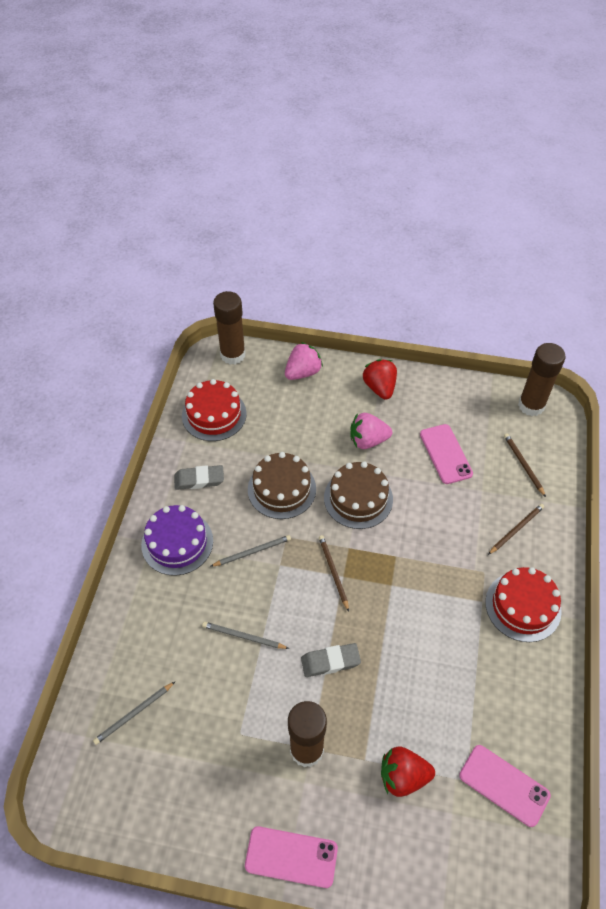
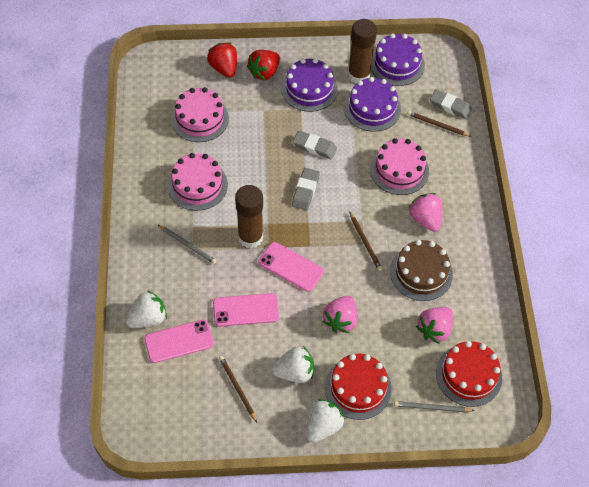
brown cake: [248,452,316,519] [324,461,393,529] = 2 -> [390,240,453,301] = 1
brown glue stick: [213,291,245,365] [288,701,327,768] [518,343,566,416] = 3 -> [235,185,263,248] [348,19,377,84] = 2
grey eraser: [174,465,224,490] [301,643,361,677] = 2 -> [292,168,320,210] [293,131,337,159] [430,89,472,119] = 3
grey pencil: [93,682,175,745] [202,622,289,649] [210,535,291,567] = 3 -> [158,225,216,264] [394,401,475,412] = 2
pink cake: none = 0 -> [168,153,228,211] [171,87,229,142] [370,138,429,195] = 3
pink strawberry: [285,342,323,380] [350,413,392,449] = 2 -> [322,296,357,333] [409,193,442,232] [416,307,453,344] = 3
purple cake: [141,505,213,576] = 1 -> [281,58,338,112] [344,77,401,132] [371,33,425,86] = 3
white strawberry: none = 0 -> [126,290,167,328] [271,346,314,383] [306,399,345,443] = 3

